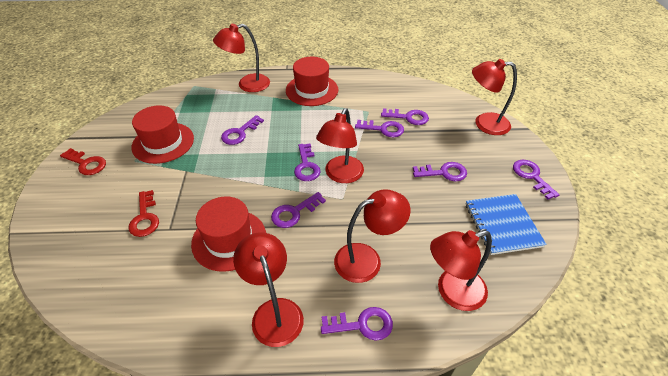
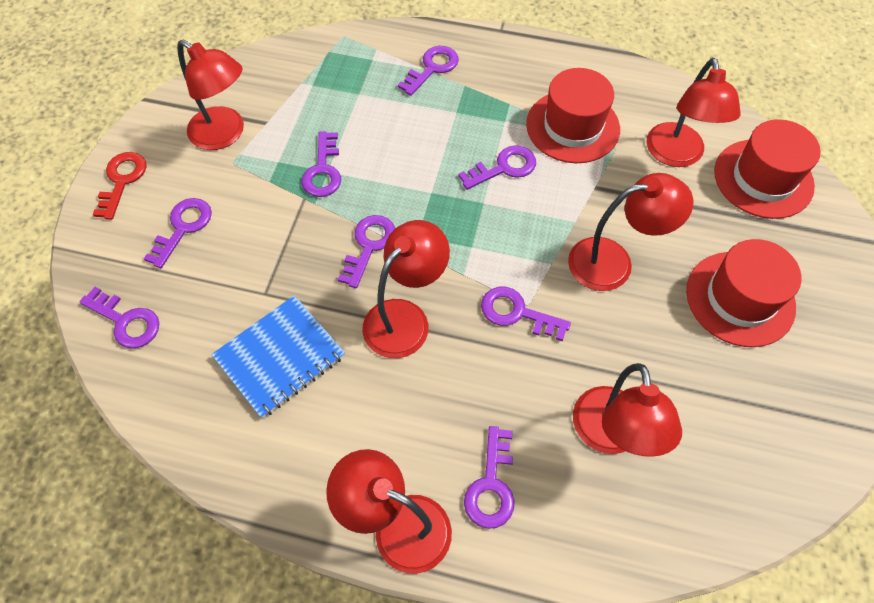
red key: [60,148,106,175] [129,190,159,237] = 2 -> [93,152,147,220] = 1

